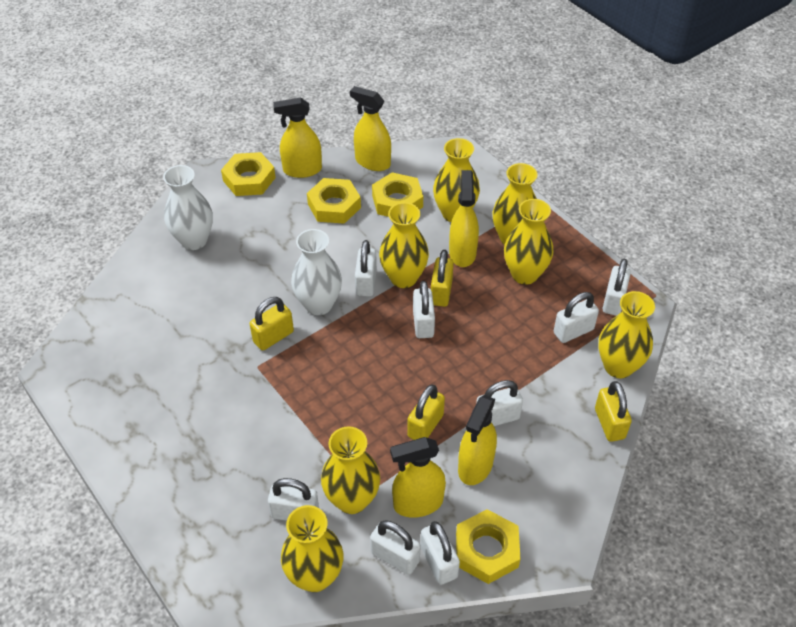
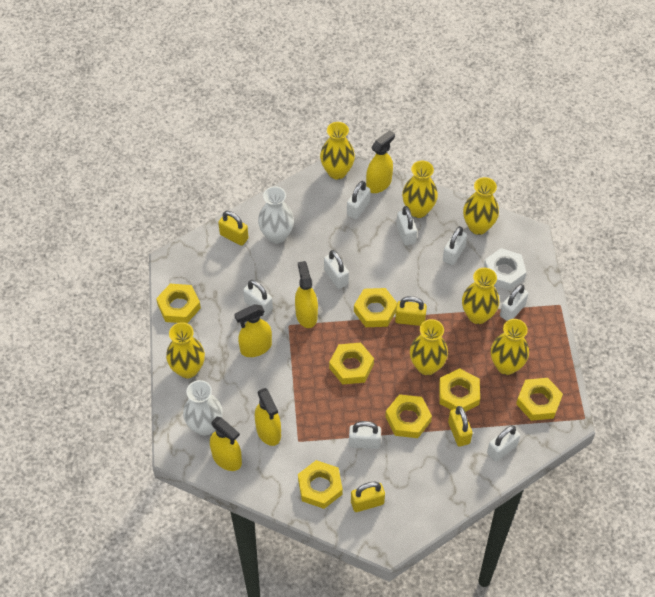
white nut: none = 0 -> [484,248,526,290] = 1
yellow nut: [221,152,276,196] [307,178,361,224] [372,172,423,217] [456,509,521,584] = 4 -> [156,284,201,323] [298,460,343,509] [329,343,374,385] [354,288,397,327] [385,394,432,438] [439,368,480,412] [516,378,563,421] = 7

